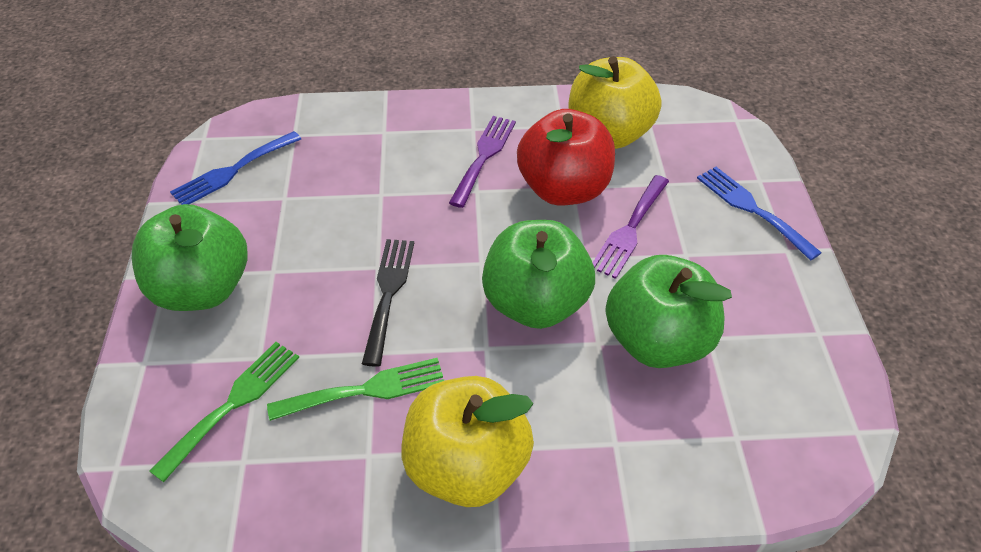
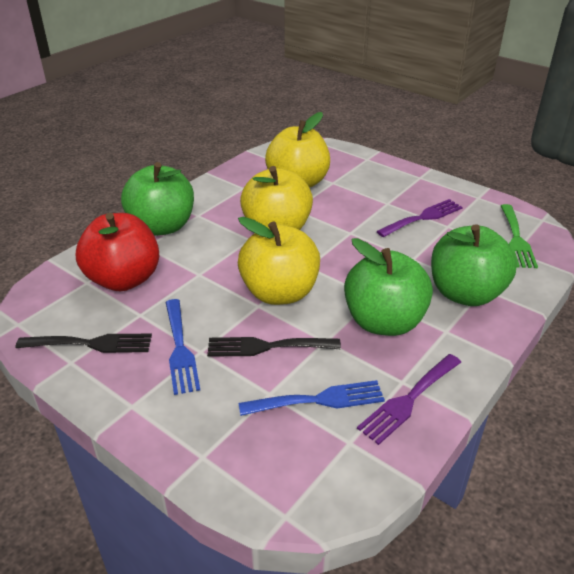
black fork: [362,239,414,367] = 1 -> [15,334,152,353] [207,337,341,357] = 2
green fork: [149,342,299,482] [267,358,444,421] = 2 -> [501,204,538,268] = 1
yellow apple: [401,376,534,507] [568,56,662,149] = 2 -> [238,217,320,305] [240,166,313,230] [265,112,330,188] = 3

